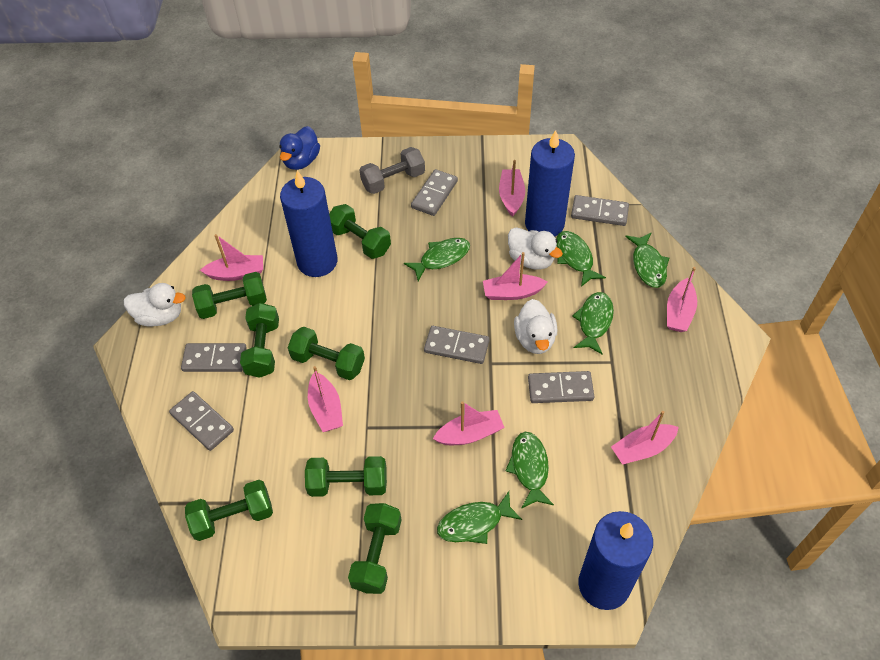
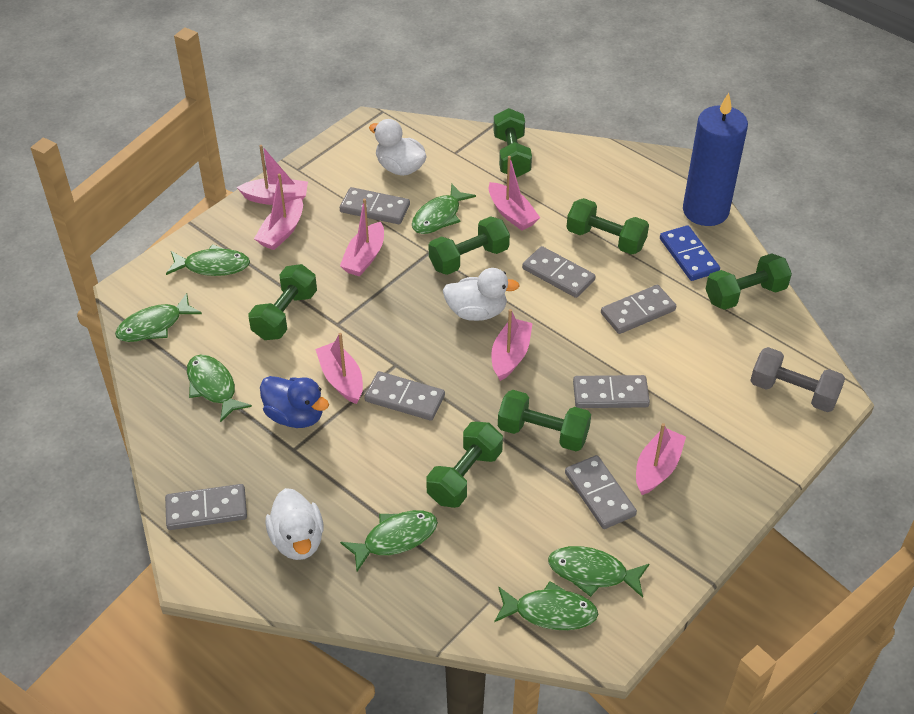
blue candle: [280,170,337,277] [525,130,575,237] [578,511,653,610] = 3 -> [683,93,748,226] = 1
blue domino: none = 0 -> [660,225,720,281] = 1
green fish: [404,238,470,281] [437,491,522,544] [505,432,554,509] [556,231,606,287] [572,292,614,355] [625,232,669,288] = 6 -> [115,293,202,342] [166,244,250,276] [187,355,252,422] [340,510,438,571] [412,184,476,234] [494,581,598,630] [548,546,649,598] = 7
grey domino: [169,391,234,451] [181,343,247,372] [411,169,458,216] [424,326,489,364] [528,371,594,403] [571,195,629,226] = 6 -> [165,484,247,530] [340,187,410,224] [364,371,445,421] [522,246,595,298] [565,455,637,529] [573,375,650,408] [601,285,676,334] = 7

